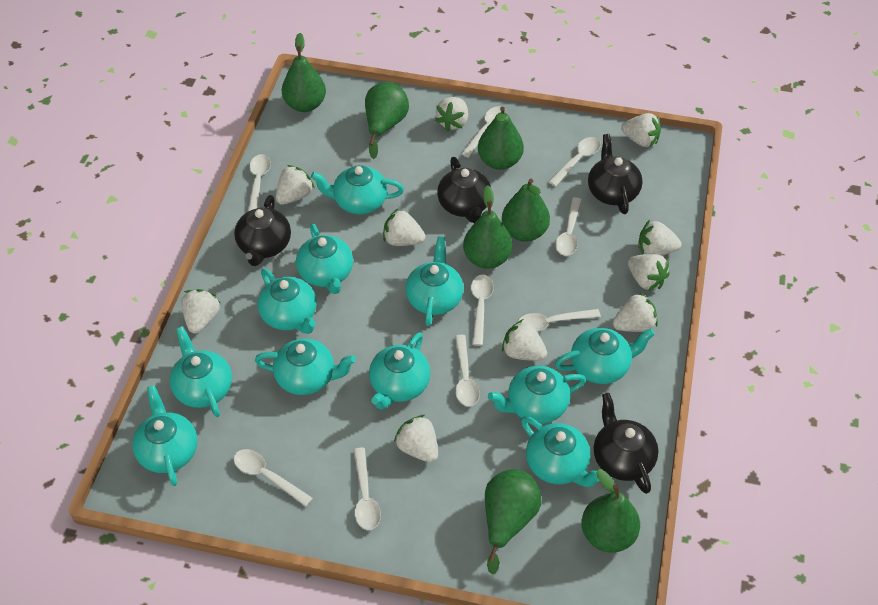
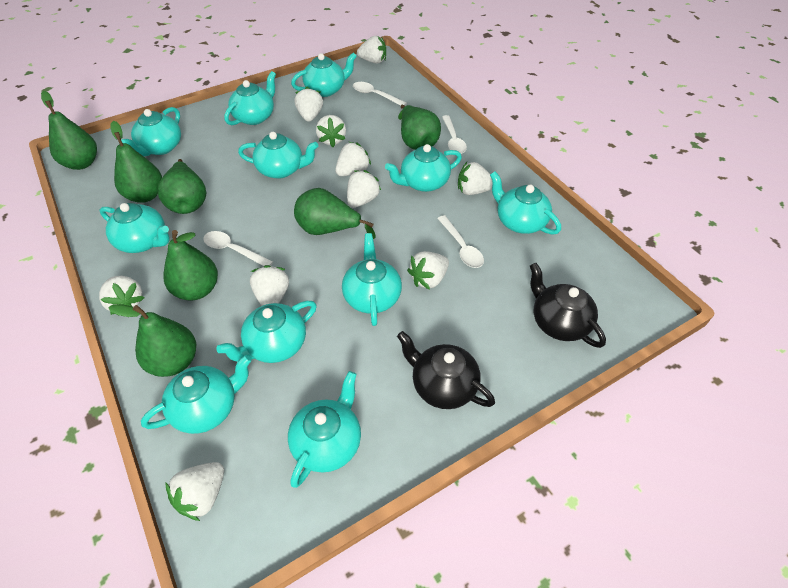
black teapot: [234,195,291,266] [437,157,491,223] [588,134,643,214] [594,393,658,494] = 4 -> [397,331,495,409] [530,263,606,348] = 2
white spoon: [234,449,313,507] [248,154,271,212] [354,447,381,530] [455,335,480,407] [461,106,507,158] [471,275,494,346] [518,309,601,332] [549,137,601,187] [555,197,582,256] = 9 -> [203,231,273,266] [353,82,407,106] [437,215,484,268] [442,115,467,154] = 4

